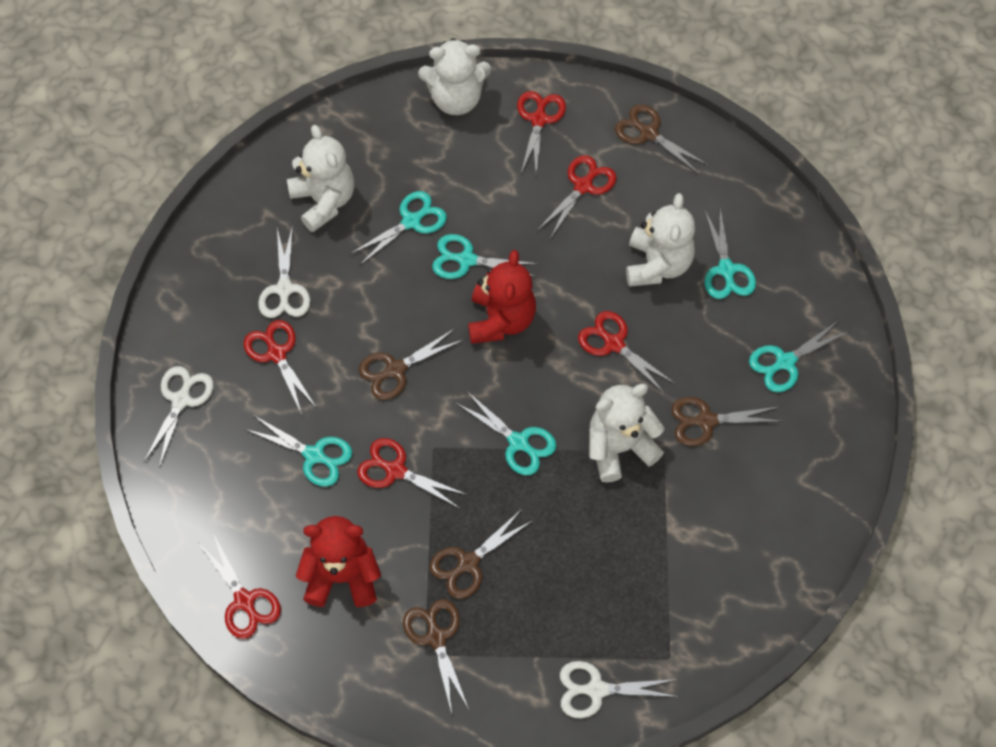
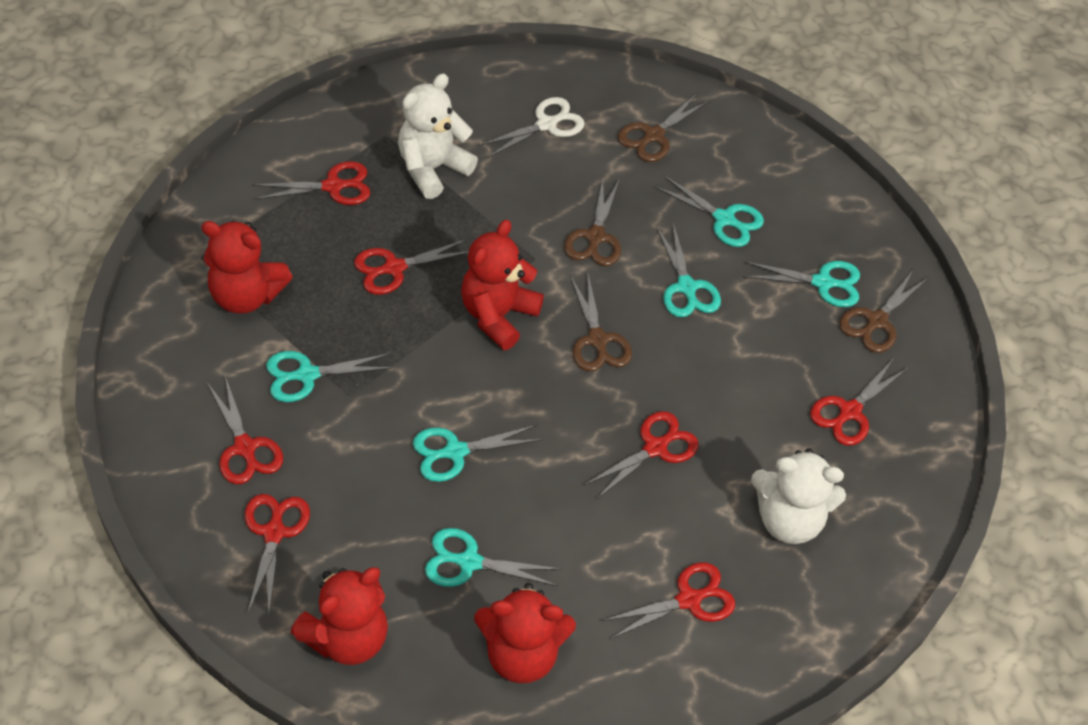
brown scissors: [359,329,463,400] [403,599,469,714] [429,509,533,599] [615,104,709,175] [671,397,783,446] = 5 -> [564,179,621,266] [570,275,632,372] [618,93,710,162] [839,269,929,353] = 4
red scissors: [198,535,281,639] [244,320,316,414] [357,438,468,508] [517,91,566,173] [537,155,616,239] [578,311,675,394] = 6 -> [208,376,283,484] [245,494,310,612] [253,161,370,205] [354,239,469,295] [584,411,699,500] [602,562,735,639] [810,358,909,445] = 7
red teddy bear: [296,516,381,607] [468,250,536,344] = 2 -> [201,221,292,314] [291,568,388,665] [461,220,544,350] [474,583,576,683] = 4
white scissors: [143,366,214,468] [258,225,310,318] [560,661,679,718] = 3 -> [479,97,585,158] = 1
white teddy bear: [287,125,354,232] [418,38,491,115] [589,384,664,483] [626,193,695,287] = 4 -> [398,74,478,199] [751,448,846,544] = 2

